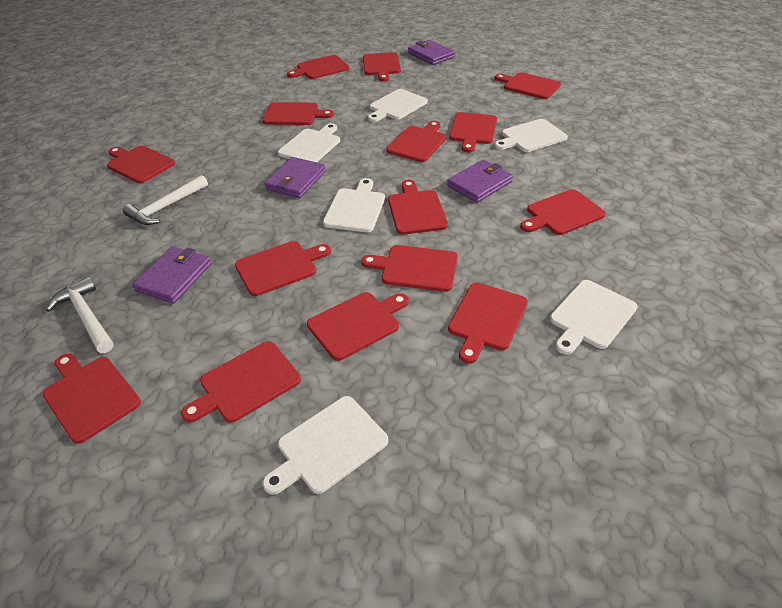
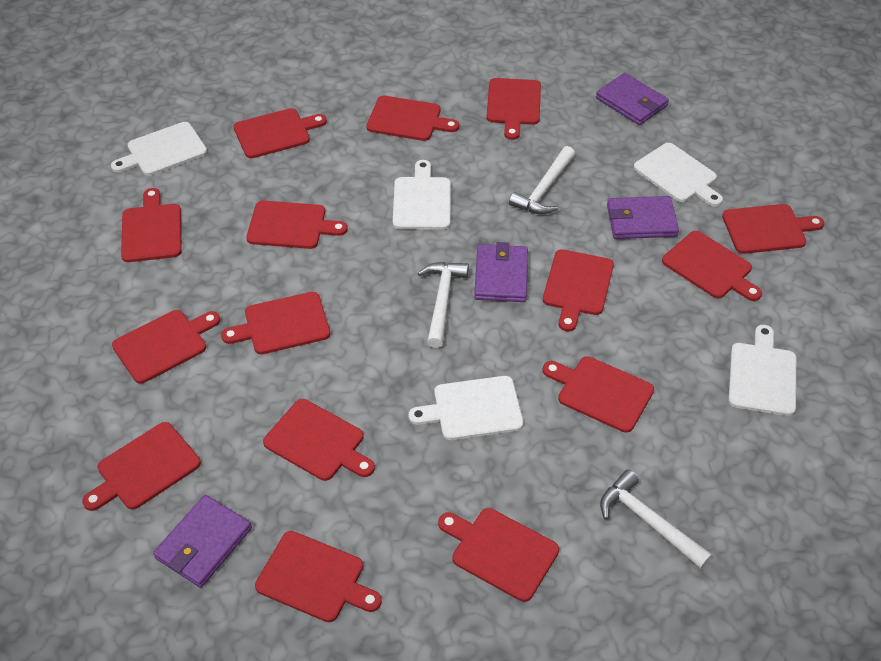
white cutting board: [263,396,388,495] [278,123,340,162] [323,178,385,232] [368,89,428,122] [494,119,568,152] [550,280,638,355] = 6 -> [111,122,207,176] [393,160,451,230] [409,376,524,440] [634,143,723,207] [728,325,796,416] = 5
white hammer: [46,277,114,353] [123,175,208,225] = 2 -> [417,262,469,348] [509,146,575,214] [600,469,712,569] = 3

